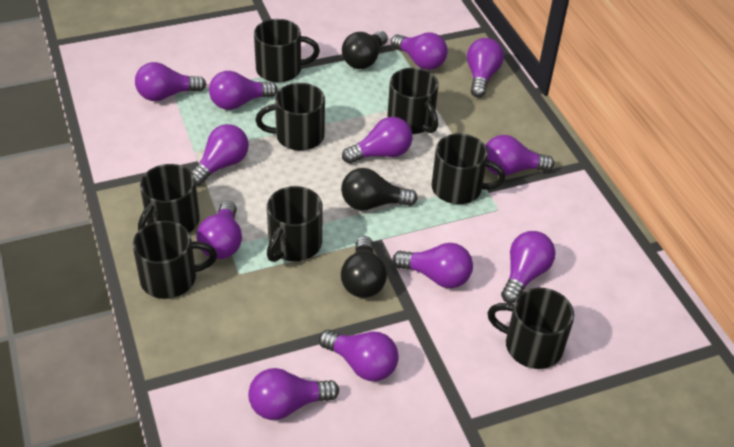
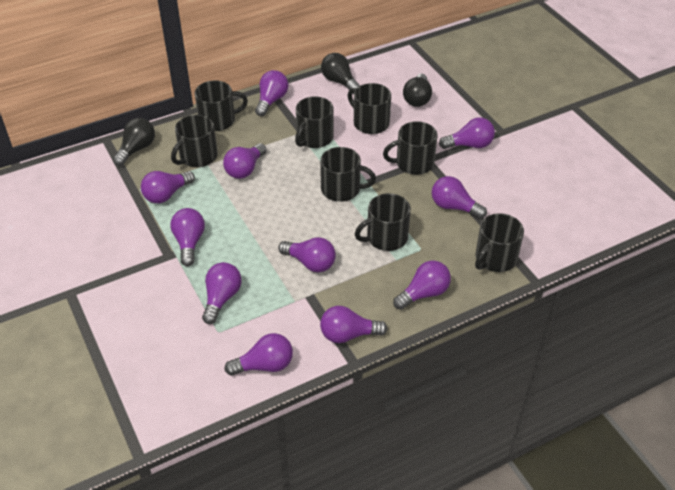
purple light bulb: [135,62,206,101] [191,124,249,186] [196,201,242,259] [209,71,278,110] [248,368,339,420] [319,330,399,381] [342,117,412,164] [391,33,447,70] [393,243,473,288] [467,38,504,98] [486,135,554,176] [501,231,555,304] = 12 -> [141,171,195,203] [170,208,205,266] [202,262,242,324] [223,143,267,179] [225,333,293,376] [255,70,288,116] [278,237,336,272] [320,306,388,343] [393,261,451,310] [432,176,487,219] [439,117,495,149] = 11

